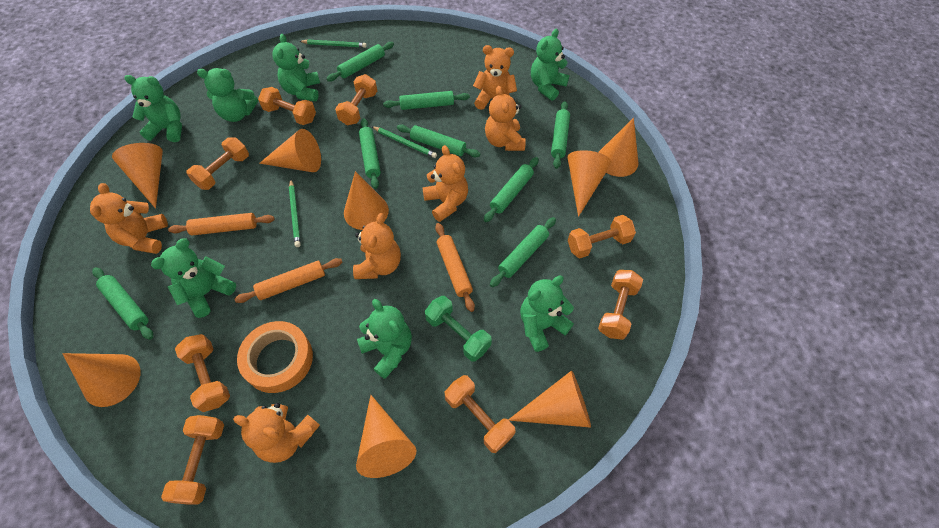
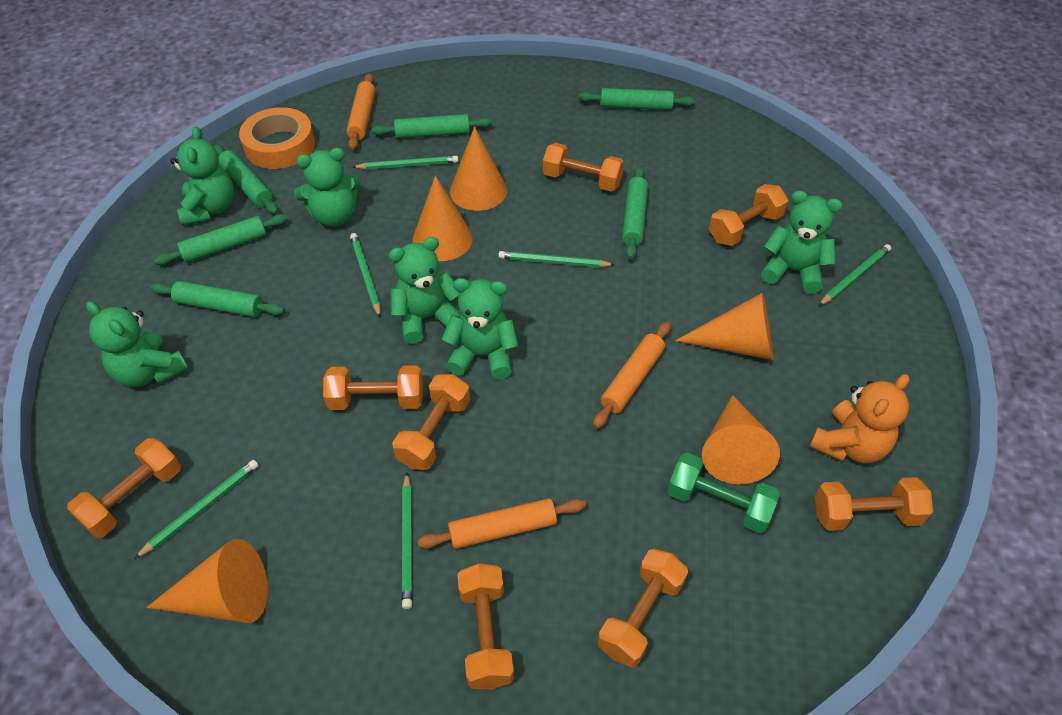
green pencil: [289,179,301,247] [299,39,367,48] [371,126,437,158] = 3 -> [134,460,259,559] [350,233,381,318] [352,156,458,170] [402,472,412,609] [498,251,614,268] [819,244,891,306] = 6
green rolling pin: [92,267,153,340] [326,42,394,82] [359,118,381,189] [383,91,470,110] [397,125,480,157] [484,157,539,222] [490,217,556,287] [551,101,570,169] = 8 -> [150,281,285,317] [154,214,288,265] [214,145,278,215] [372,114,492,139] [579,88,696,110] [622,166,648,260] = 6
green teddy bear: [124,75,182,142] [151,238,236,318] [197,68,258,122] [273,34,320,101] [357,299,412,379] [520,276,574,352] [531,29,569,101] = 7 -> [86,301,189,387] [170,127,234,226] [294,148,361,227] [388,237,461,344] [442,278,518,379] [761,191,842,294] = 6
orange cone: [62,353,140,407] [112,143,163,209] [259,129,321,172] [344,171,389,230] [356,395,416,478] [508,370,591,428] [567,150,612,217] [598,118,638,177] = 8 -> [146,539,268,623] [412,176,473,261] [450,127,507,211] [675,293,773,360] [702,395,780,484] = 5
orange teddy bear: [90,183,168,254] [233,403,320,463] [353,213,401,279] [423,145,468,222] [473,45,517,110] [485,86,526,151] = 6 -> [809,374,910,464] = 1

